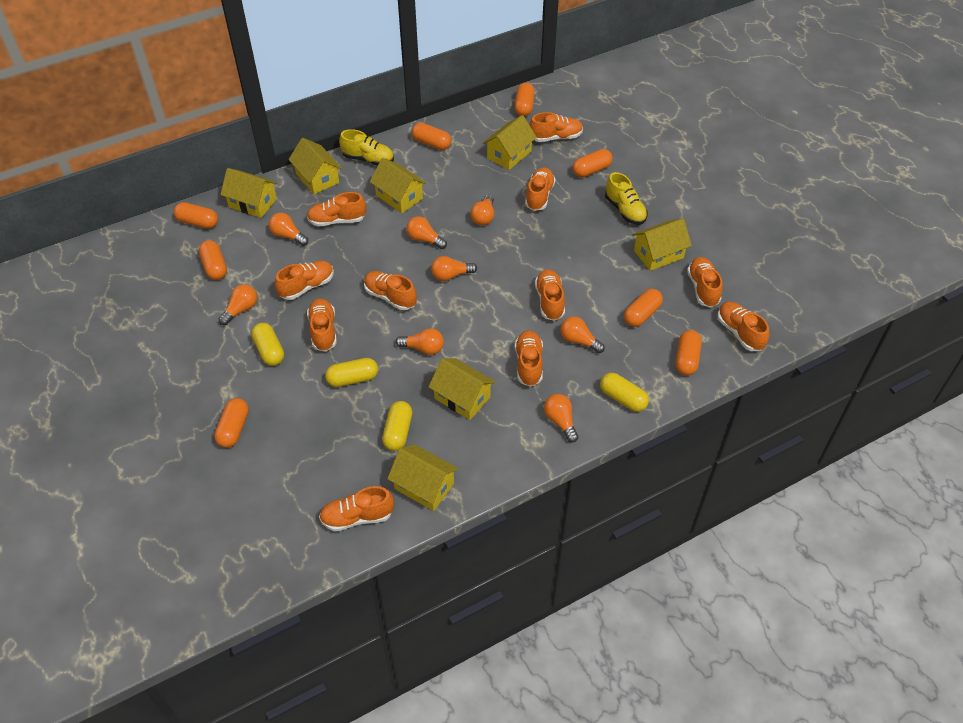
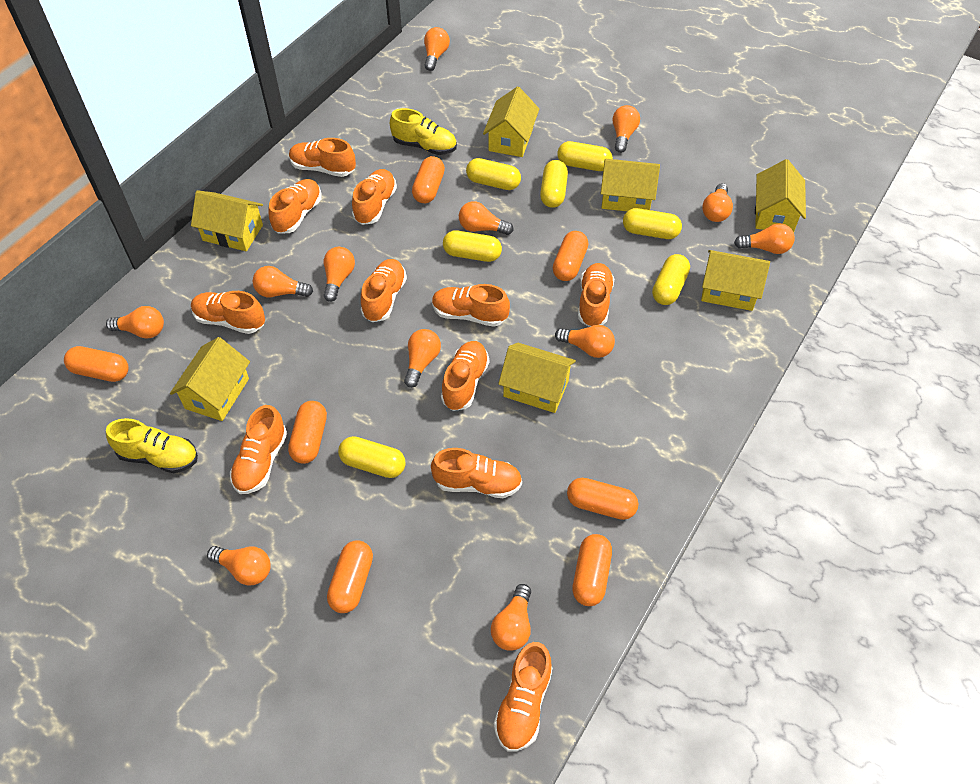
orange capsule: [174,202,218,229] [199,240,227,280] [214,398,249,448] [412,123,451,150] [515,83,535,116] [572,149,613,177] [624,289,663,327] [676,330,702,376] = 8 -> [64,346,129,382] [288,401,327,464] [327,541,373,613] [412,156,445,203] [553,231,588,281] [567,478,638,520] [572,534,612,606] = 7
orange light bulb: [218,284,257,325] [269,213,308,246] [396,328,444,355] [406,216,447,249] [431,256,477,281] [470,194,494,225] [544,394,578,443] [560,317,605,353] = 8 -> [106,306,164,339] [207,546,271,586] [253,266,313,297] [324,247,355,302] [404,329,441,388] [424,27,450,71] [459,201,514,235] [491,584,531,651] [555,325,615,358] [612,105,640,153] [702,183,733,222] [734,223,795,254] = 12
yellow capsule: [251,323,284,366] [325,358,378,387] [382,401,412,451] [600,373,649,412] = 4 -> [338,436,406,478] [443,231,502,262] [466,158,521,190] [540,160,568,208] [557,141,613,171] [623,208,682,239] [652,254,690,305] = 7

